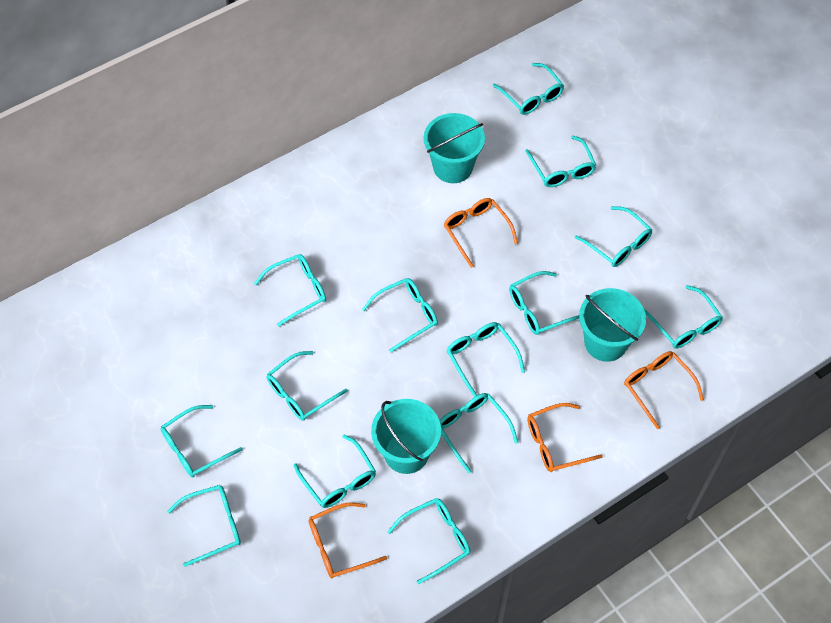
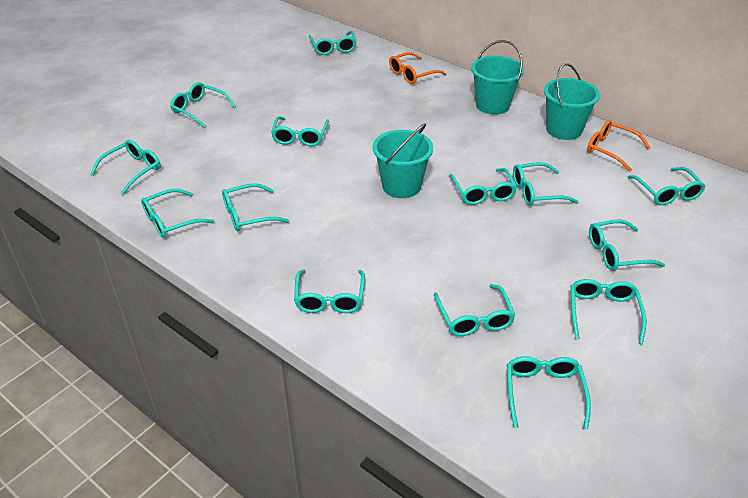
orange glasses: [309,502,387,578] [444,198,518,268] [527,403,603,472] [624,351,704,429] = 4 -> [389,52,447,84] [587,120,650,172] = 2

